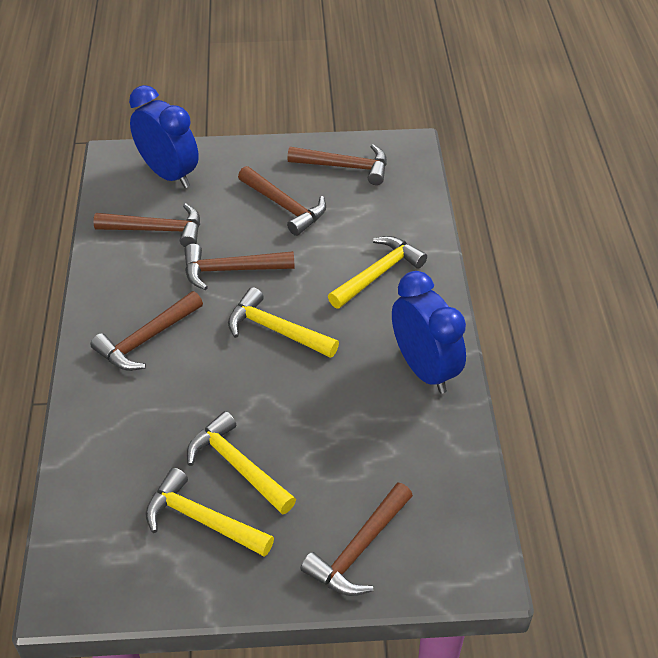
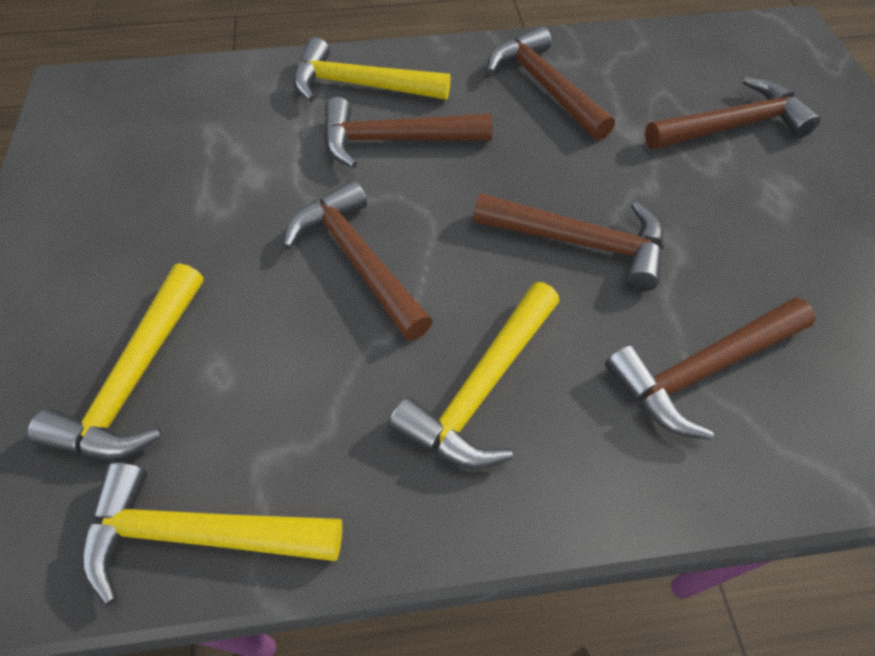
blue clock: [129,85,199,188] [392,271,466,394] = 2 -> none = 0

